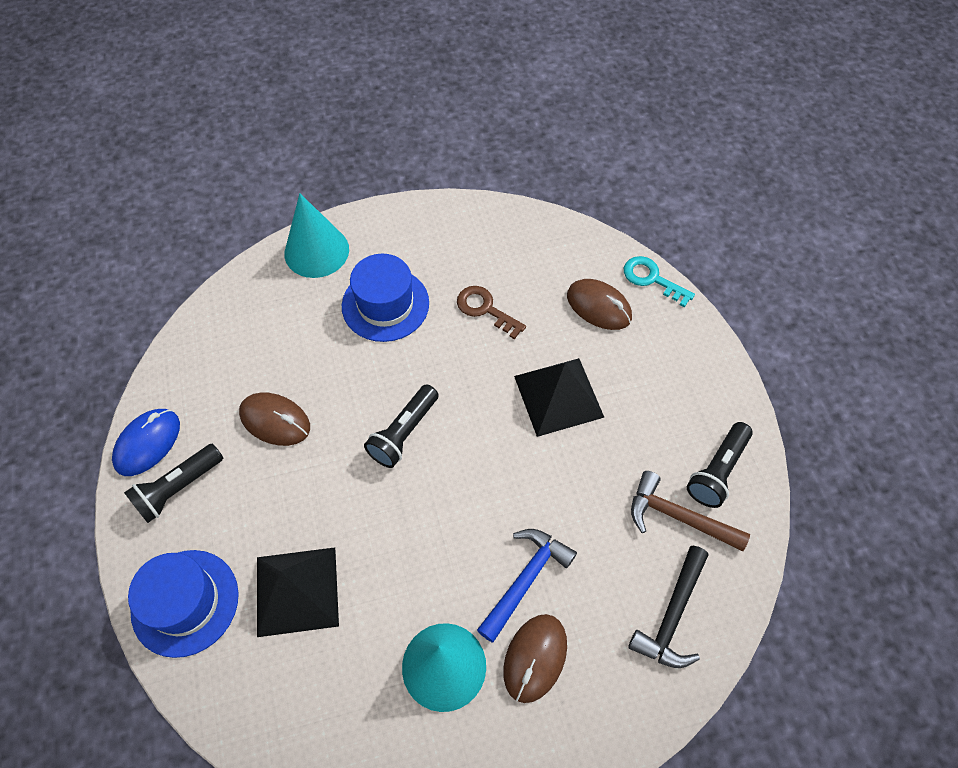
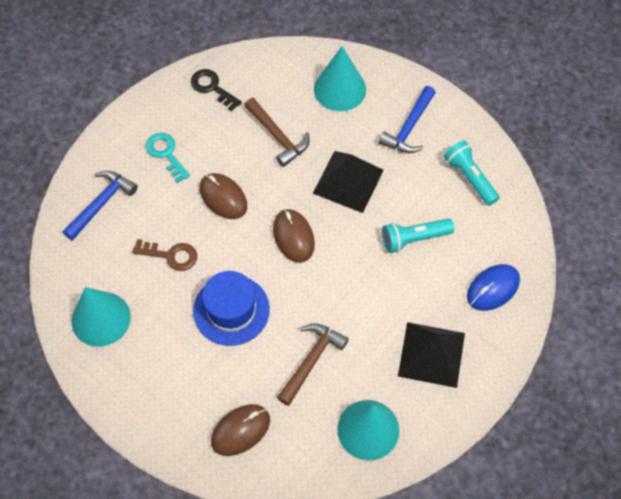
black flashlight: [124,444,223,523] [364,384,439,468] [687,422,753,508] = 3 -> none = 0
black hammer: [628,546,708,668] = 1 -> none = 0
black key: none = 0 -> [191,69,242,111] = 1
blue hammer: [477,529,577,643] = 1 -> [63,171,138,241] [378,86,436,153] = 2
blue hat: [128,550,239,658] [342,254,429,342] = 2 -> [193,271,270,346] = 1
brown hammer: [631,471,750,551] = 1 -> [245,98,310,167] [277,323,349,406] = 2
turquoise cone: [284,193,349,278] [402,623,486,712] = 2 -> [72,287,131,347] [314,47,366,111] [337,400,399,461] = 3
turquoise flashlight: none = 0 -> [382,218,454,253] [444,141,500,206] = 2

